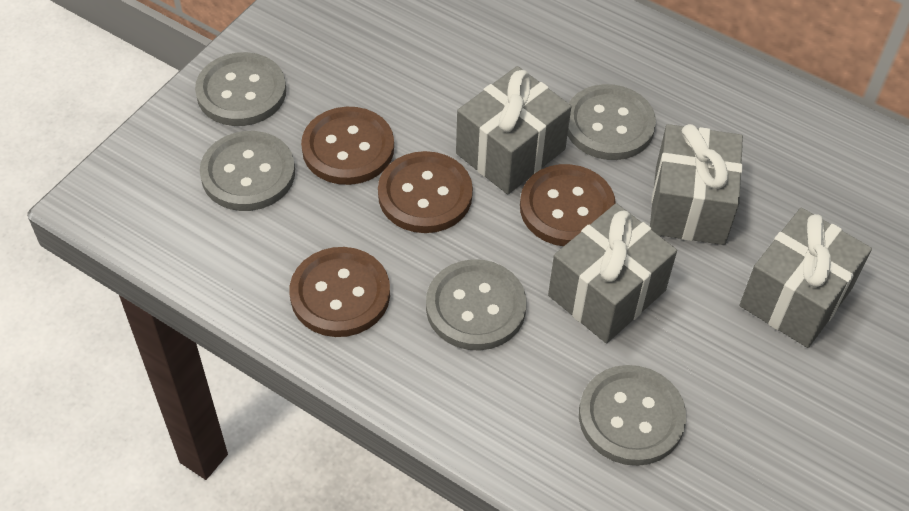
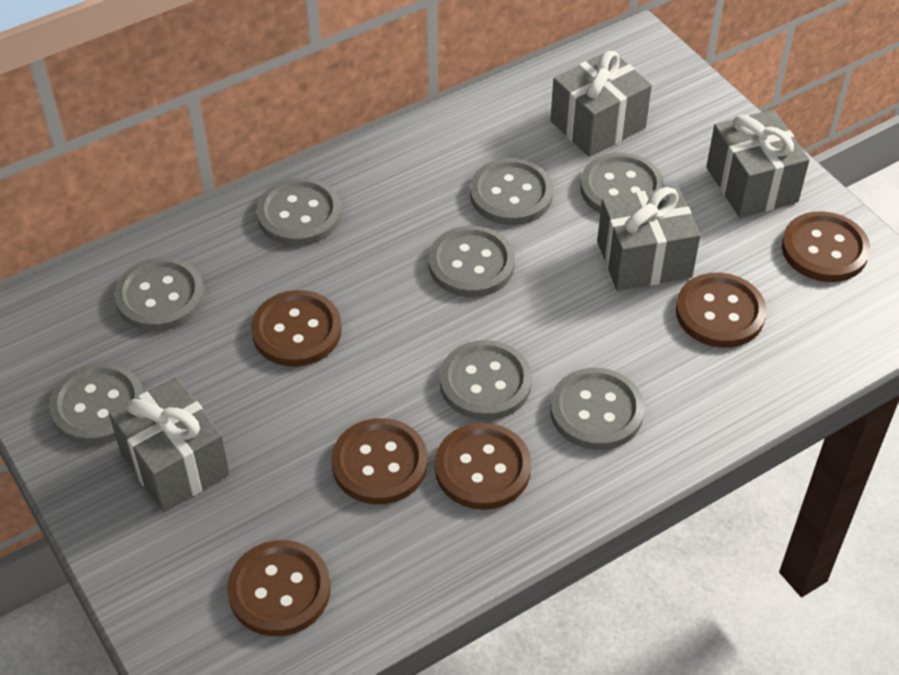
brown button: [290,247,390,337] [301,107,394,185] [378,151,473,233] [520,164,616,246] = 4 -> [227,540,331,636] [251,290,342,367] [331,418,428,504] [435,423,531,510] [676,273,767,348] [782,211,870,282] = 6
grey button: [195,52,286,126] [200,131,295,211] [426,259,526,351] [567,84,656,160] [579,365,686,466] = 5 -> [49,363,144,445] [114,257,205,331] [257,178,341,246] [429,226,515,297] [440,340,532,420] [470,158,553,225] [550,368,645,450] [580,153,664,213] = 8

